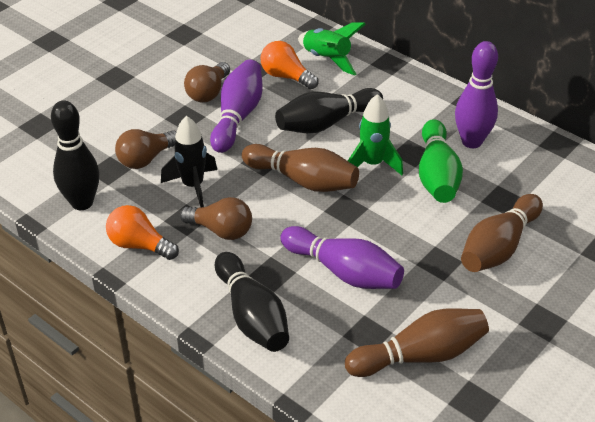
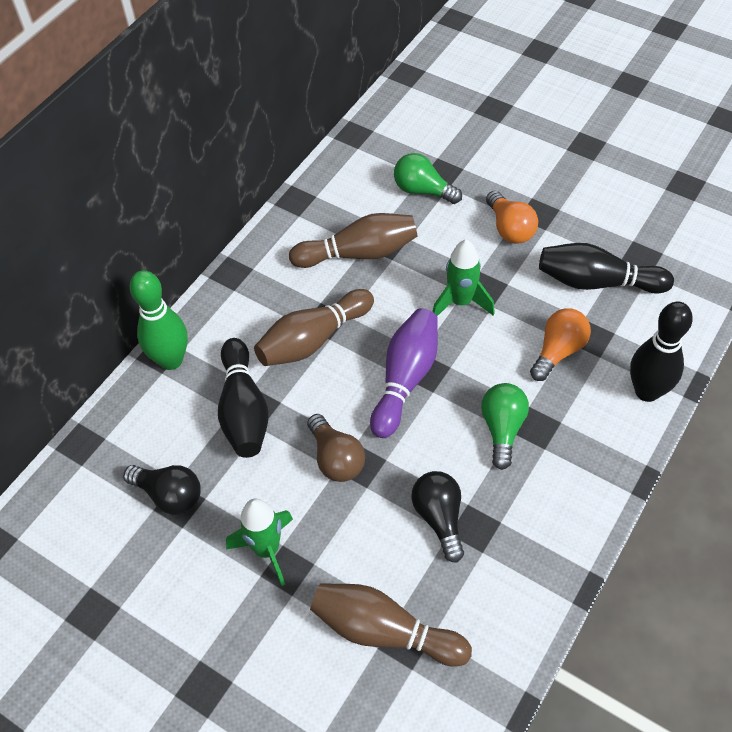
black light bulb: none = 0 -> [123,465,201,515] [412,471,464,563] = 2
black rocket: [161,116,217,207] = 1 -> none = 0
brown light bulb: [115,129,176,169] [180,197,252,240] [184,62,230,102] = 3 -> [307,414,365,482] = 1
green light bulb: none = 0 -> [394,153,462,204] [481,383,529,470] = 2
purple bowling pin: [210,60,263,153] [280,226,404,289] [455,41,498,148] = 3 -> [370,308,438,438] = 1

